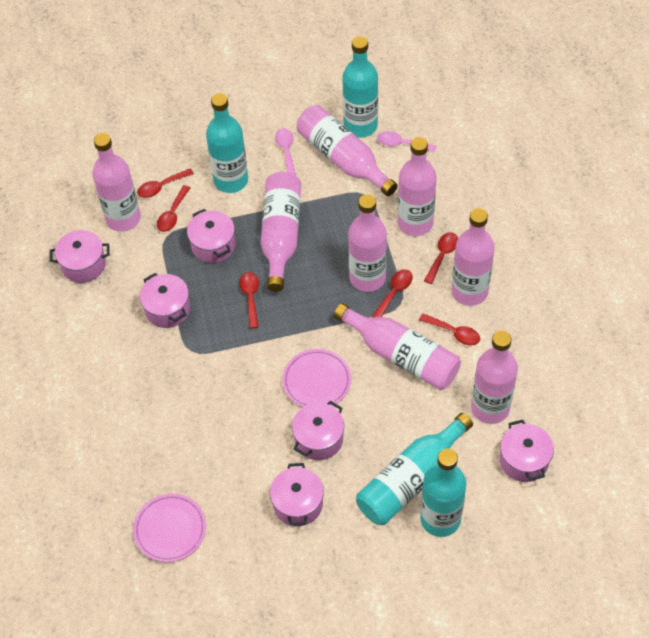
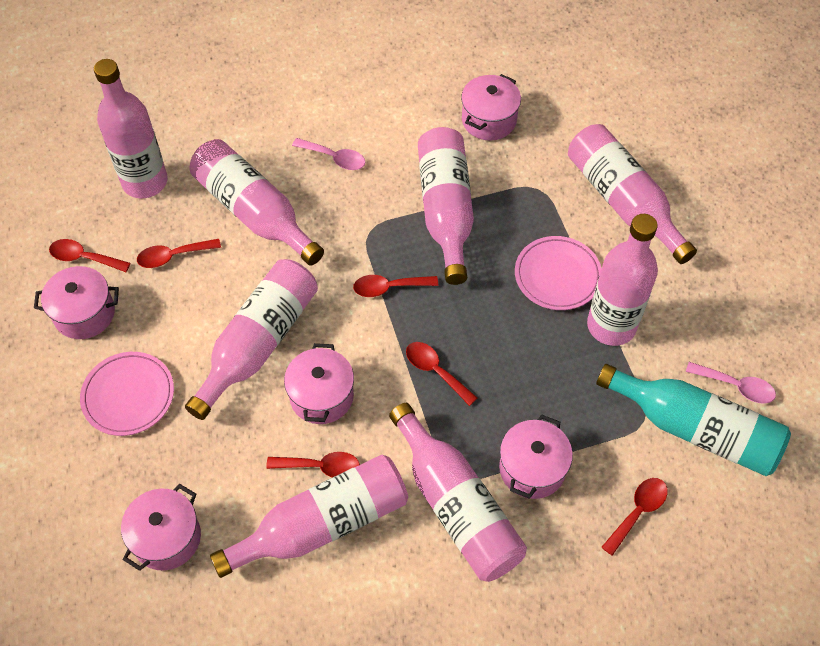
pink pot: [50,230,110,283] [140,273,190,328] [187,209,235,263] [270,463,324,526] [292,401,344,460] [499,420,554,482] = 6 -> [34,266,119,339] [121,484,201,571] [284,343,354,424] [461,74,521,141] [499,414,573,499] = 5
turquoise bottle: [206,93,248,193] [342,36,378,138] [356,413,473,525] [420,448,466,537] = 4 -> [596,364,791,476] = 1

